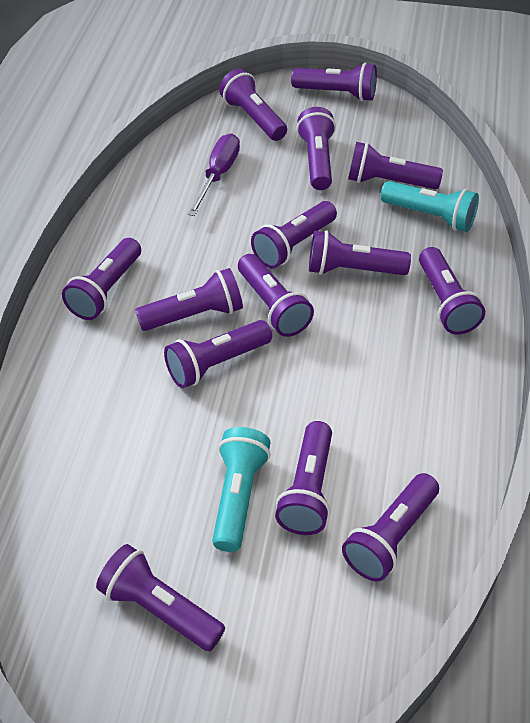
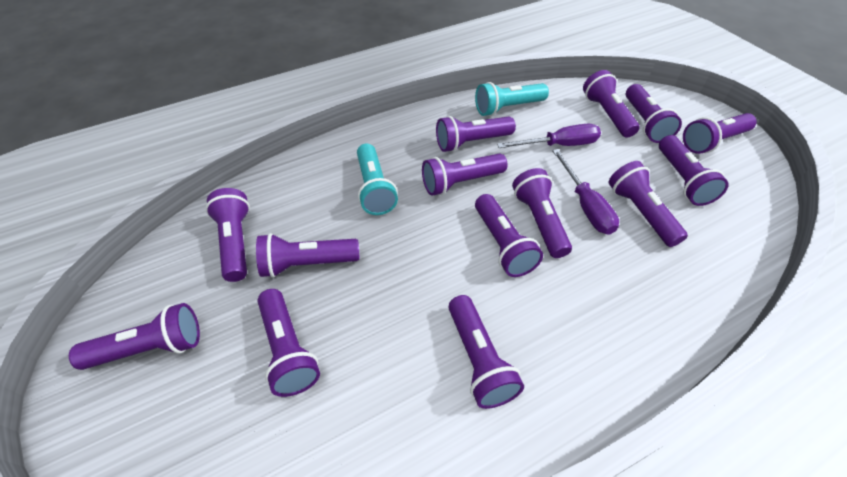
purple screwdriver: [188,134,240,216] = 1 -> [497,124,601,148] [552,149,619,235] = 2

